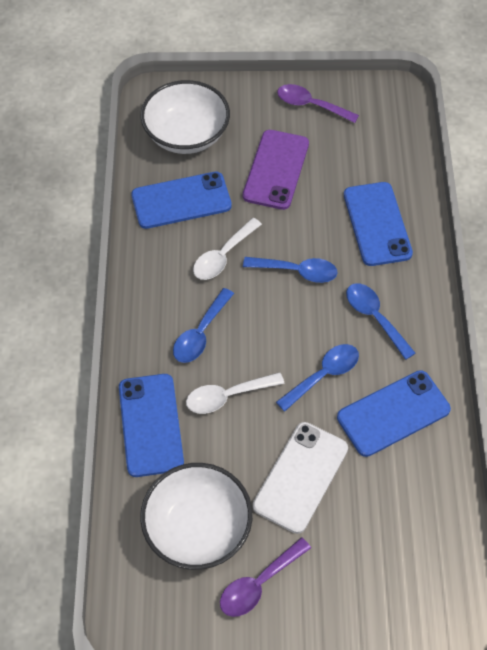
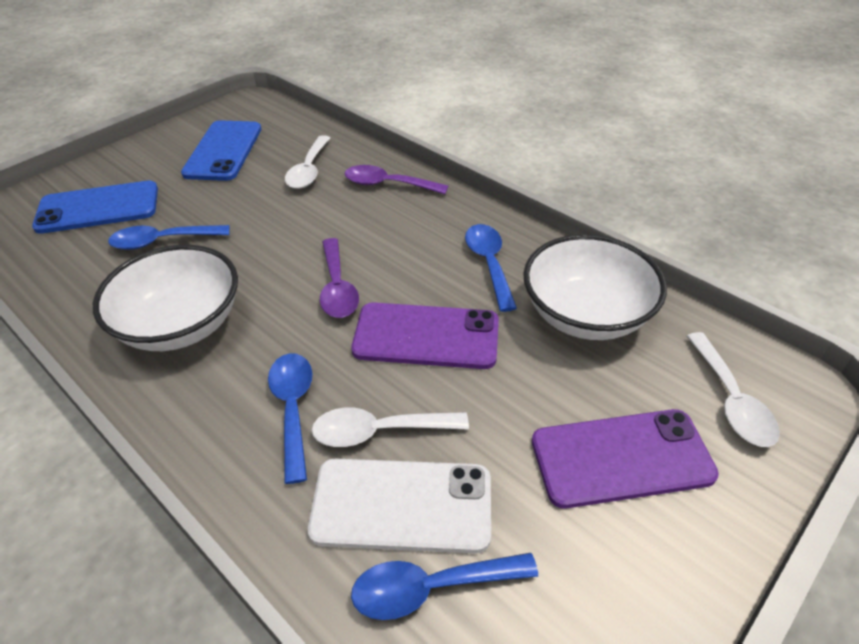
blue phone: [119,374,184,477] [131,172,232,229] [337,370,451,457] [344,182,413,266] = 4 -> [32,180,158,234] [181,120,261,181] = 2
purple phone: [243,130,309,210] = 1 -> [351,302,499,369] [532,409,719,509] = 2
white spoon: [186,372,284,414] [193,218,262,280] = 2 -> [285,135,330,189] [312,407,469,447] [687,332,780,447] = 3

